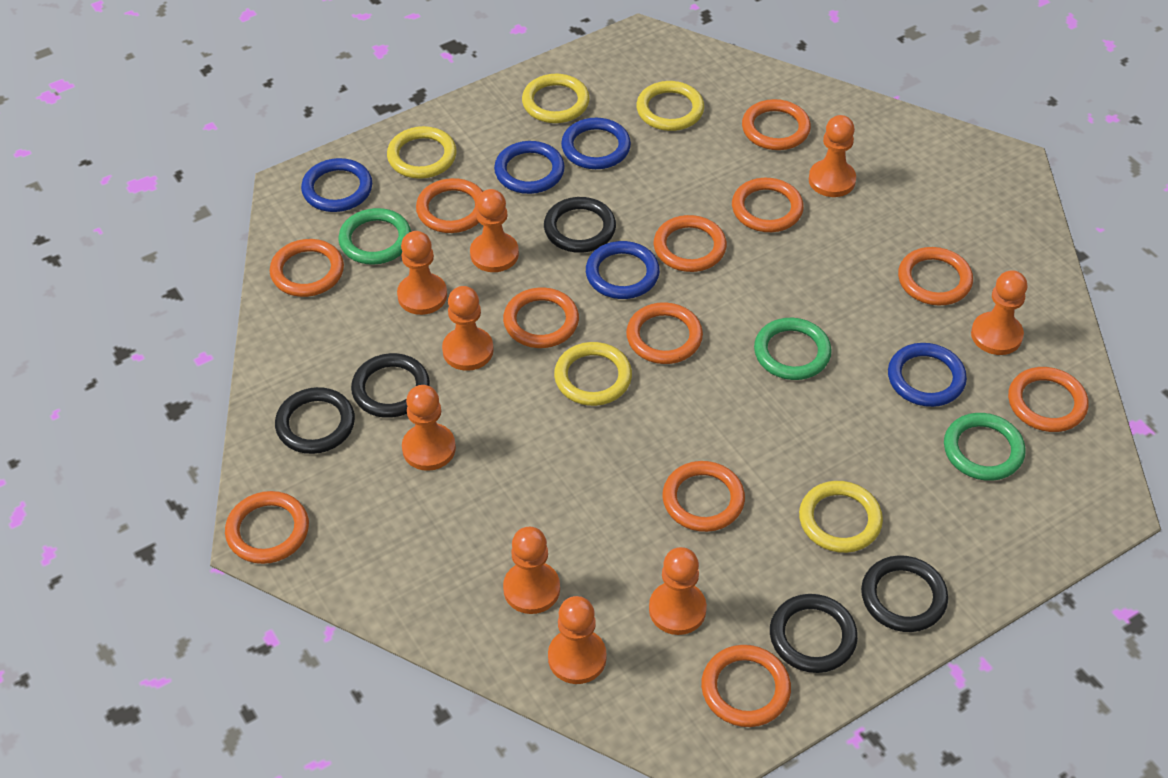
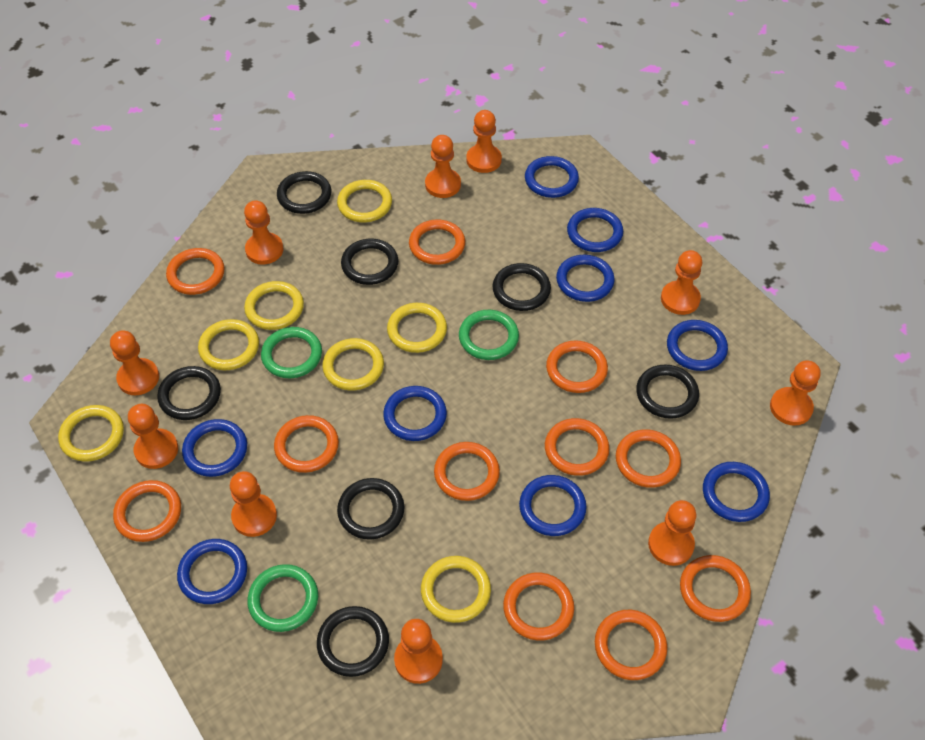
black ring: [275,387,355,454] [351,353,430,418] [544,197,616,253] [770,594,858,673] [861,555,948,632] = 5 -> [157,366,221,420] [277,171,331,214] [317,606,389,677] [337,478,405,540] [341,239,398,285] [492,263,551,311] [636,365,699,419] = 7
blue ring: [301,158,372,212] [494,141,565,194] [561,118,631,169] [586,241,660,299] [888,343,967,407] = 5 -> [177,539,247,604] [182,419,247,477] [383,386,447,441] [519,475,586,536] [525,156,579,198] [556,255,615,302] [567,208,623,252] [667,320,728,371] [703,462,770,522] = 9
orange pawn: [397,231,447,315] [402,385,456,471] [442,286,494,371] [470,189,519,272] [503,527,560,614] [548,596,607,684] [649,547,707,635] [809,115,856,197] [971,270,1028,355] = 9 -> [110,331,159,395] [128,404,178,469] [230,471,277,537] [244,200,283,265] [394,619,443,684] [425,135,461,198] [466,110,502,173] [648,500,696,566] [661,250,702,315] [770,360,821,426] = 10
orange ring: [225,491,309,564] [270,239,344,297] [416,178,483,233] [503,287,579,348] [626,302,703,364] [654,215,727,272] [662,461,745,532] [701,645,791,727] [732,178,804,232] [742,99,811,150] [898,247,973,306] [1008,367,1088,432] = 12 -> [113,480,181,542] [166,248,225,295] [274,415,339,473] [409,220,465,265] [434,442,500,501] [503,573,574,641] [545,418,609,476] [546,340,608,393] [595,610,667,680] [616,429,681,488] [680,555,751,622] = 11
yellow ring: [387,126,457,179] [522,74,590,123] [554,342,632,406] [636,81,704,131] [799,481,883,553] = 5 -> [58,405,124,462] [198,319,259,370] [244,281,304,330] [322,338,384,391] [337,180,392,222] [387,303,447,353] [421,556,491,623] = 7

